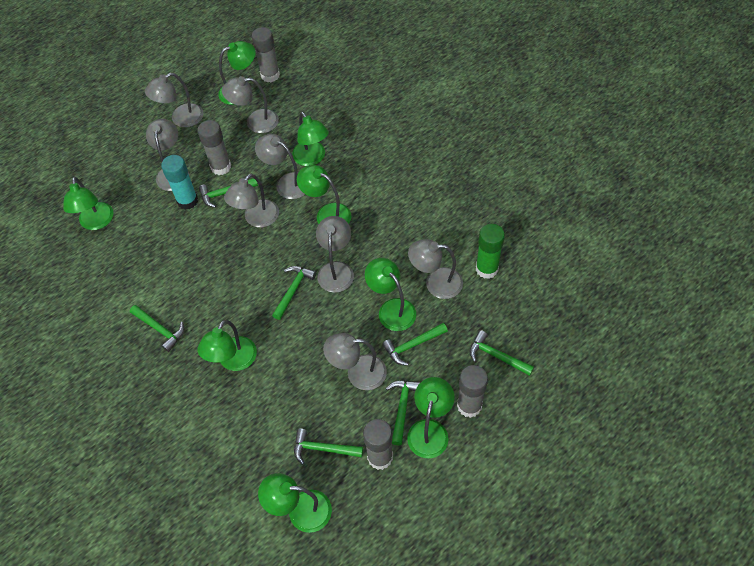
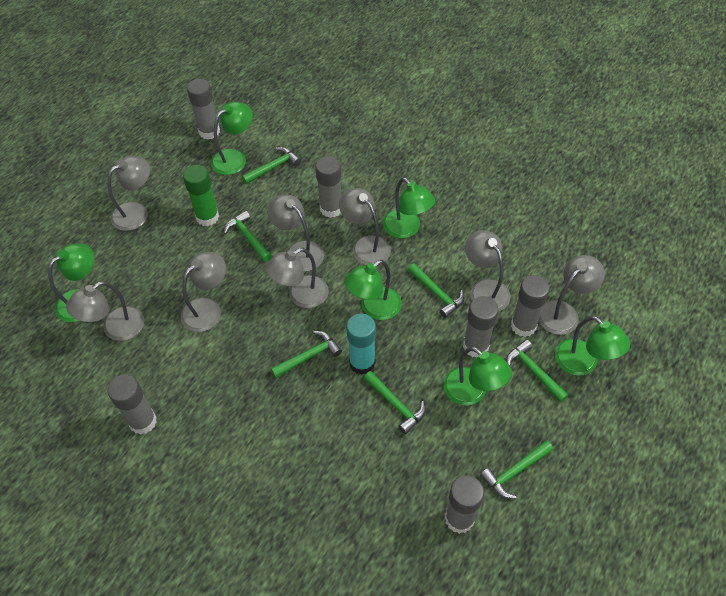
green lamp: [63,177,114,230] [197,320,257,371] [218,41,256,105] [258,473,332,533] [292,112,329,166] [297,165,351,224] [365,258,416,331] [407,377,455,459] = 8 -> [48,243,94,322] [211,102,253,175] [344,260,401,320] [383,177,435,238] [443,347,512,406] [555,316,630,376] = 6
grey glue stick: [198,120,231,175] [252,27,280,82] [363,419,393,470] [457,365,488,418] = 4 -> [107,375,157,435] [187,79,220,140] [315,156,341,218] [445,475,484,534] [463,296,498,357] [511,275,550,337] = 6

